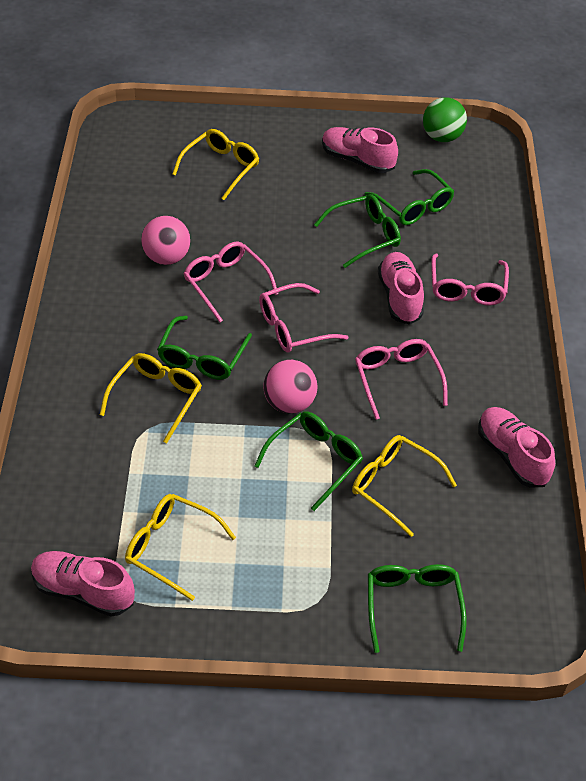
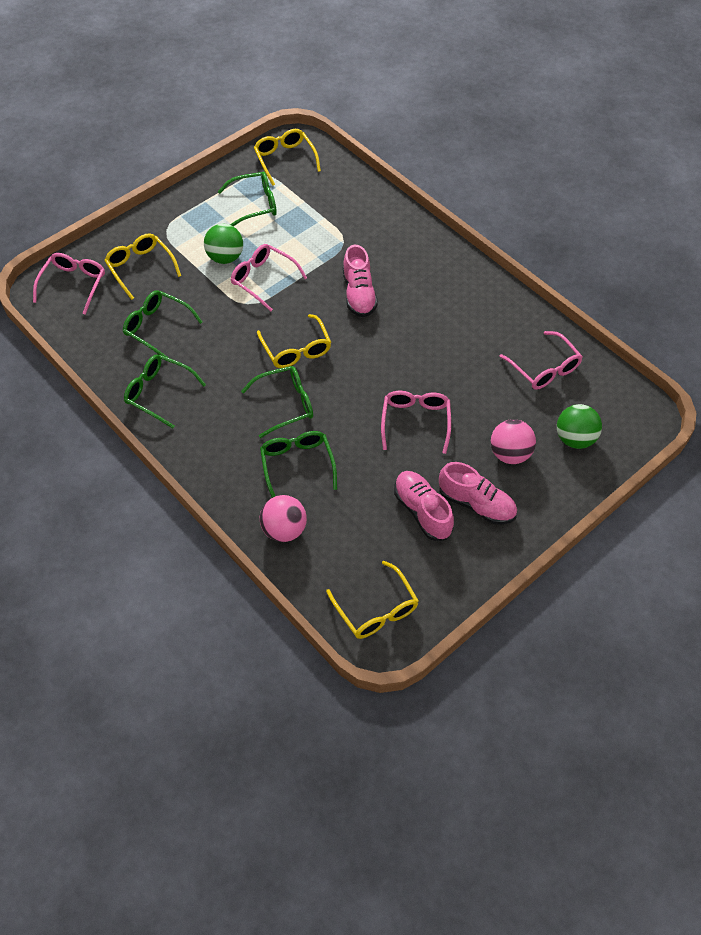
green ball: [423,97,467,142] = 1 -> [204,224,243,264] [557,404,602,449] = 2
pink shoe: [31,551,135,617] [322,127,398,173] [378,252,424,325] [478,407,555,487] = 4 -> [343,245,378,317] [394,471,454,541] [439,462,517,525] = 3

